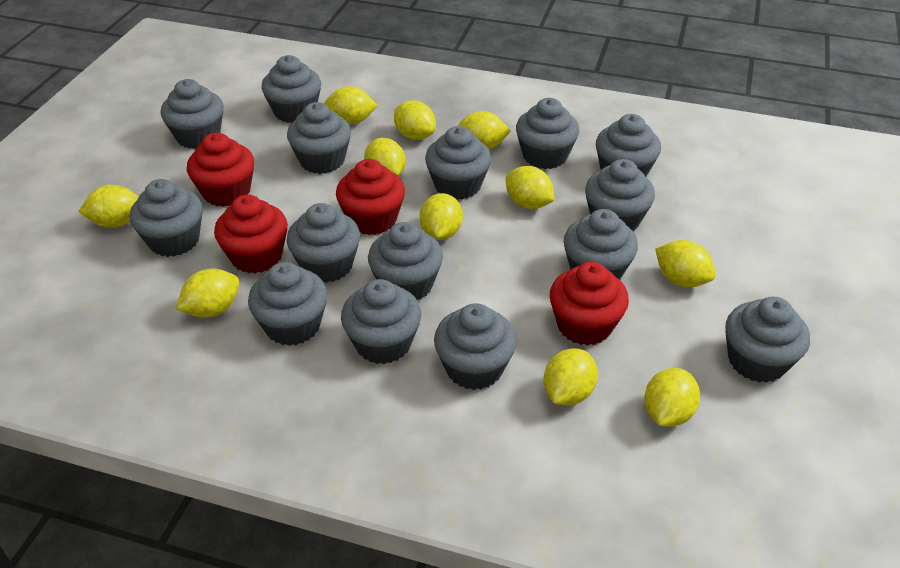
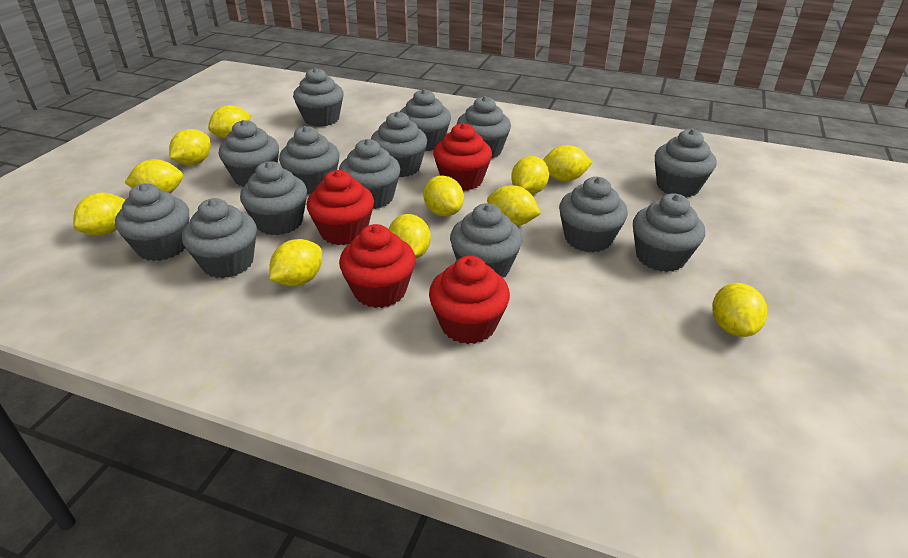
grey cupcake: [130,179,203,257] [161,79,224,149] [248,262,327,346] [261,55,321,123] [287,102,351,174] [287,203,360,283] [341,279,421,364] [368,222,443,300] [425,126,491,200] [434,303,517,390] [516,98,579,169] [564,209,638,280] [585,159,655,231] [596,114,661,177] [725,297,810,383] = 15 -> [115,183,189,261] [182,198,257,278] [219,120,279,187] [240,161,307,235] [279,126,340,194] [293,68,344,127] [339,139,400,209] [371,111,427,177] [400,89,451,151] [450,203,522,278] [457,96,511,158] [559,177,628,252] [633,193,705,272] [655,129,717,197] = 14

